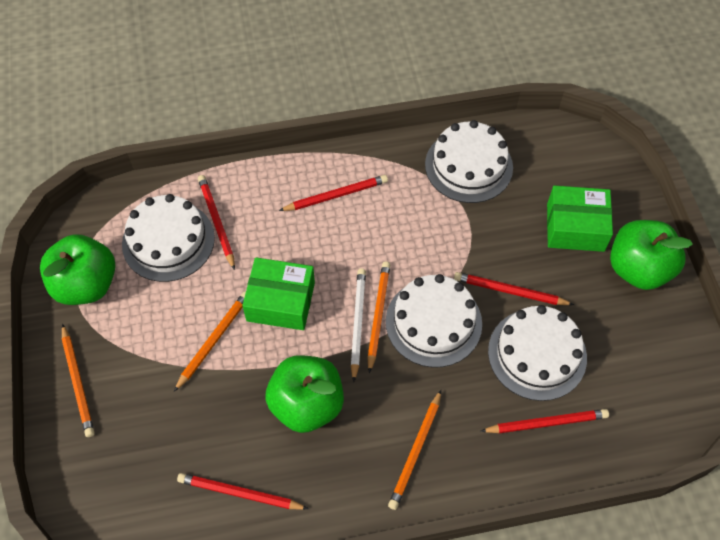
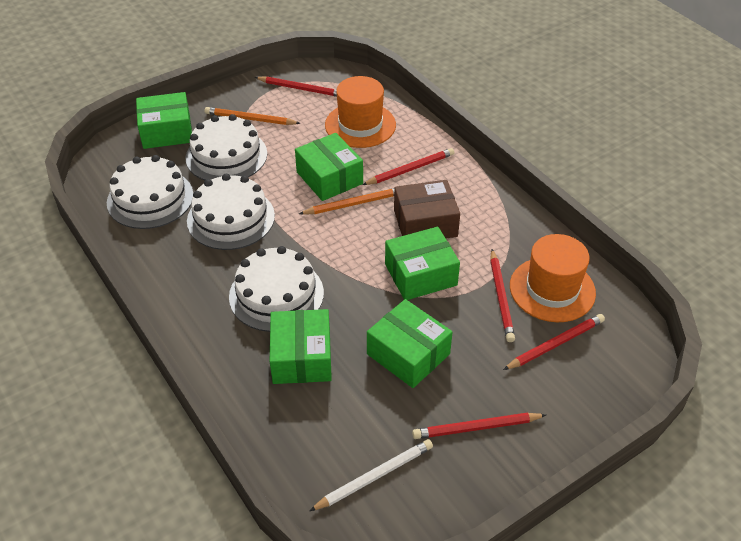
brown box: none = 0 -> [394,180,460,238] = 1
green apple: [40,234,115,305] [265,355,344,433] [610,220,693,290] = 3 -> none = 0
green box: [242,257,315,330] [547,185,613,252] = 2 -> [136,92,192,149] [270,309,332,384] [295,133,363,201] [367,299,453,388] [385,227,460,300] = 5
orange hat: none = 0 -> [325,76,396,148] [510,234,596,322] = 2
orange pencil: [62,324,94,437] [174,291,246,392] [367,262,390,373] [388,390,441,510] = 4 -> [204,107,301,125] [299,188,394,215] = 2

